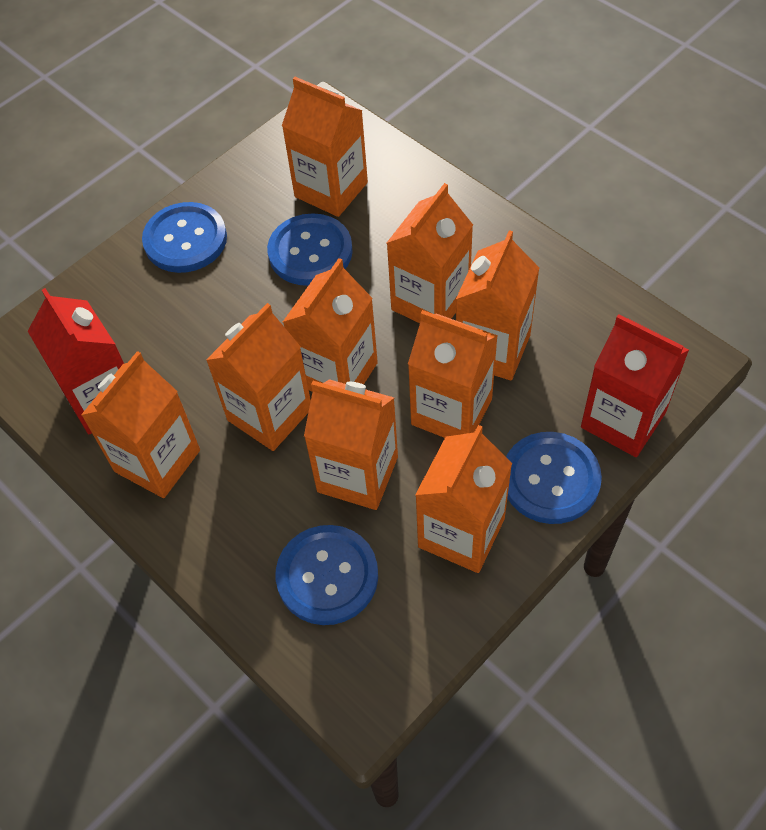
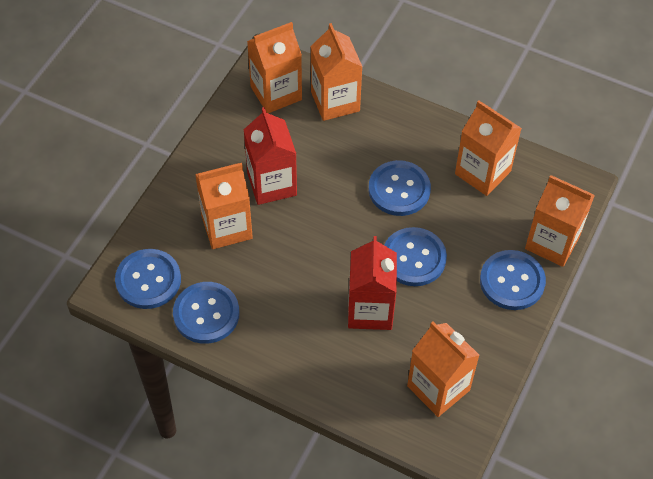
blue button: [142,202,227,273] [267,213,353,286] [276,525,378,625] [506,432,602,524] = 4 -> [115,249,181,309] [173,282,239,344] [369,160,431,216] [384,227,447,286] [480,250,546,310] = 5
orange carton: [81,351,200,498] [206,303,311,451] [282,77,368,217] [283,258,378,392] [304,379,398,510] [387,183,473,323] [408,310,498,438] [415,425,512,573] [456,230,539,380] = 9 -> [195,163,253,249] [247,22,302,113] [310,23,363,121] [407,322,480,417] [455,100,522,196] [525,175,595,267] = 6

